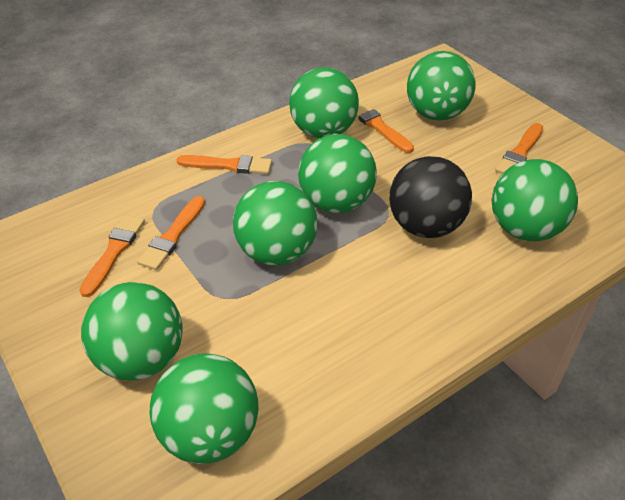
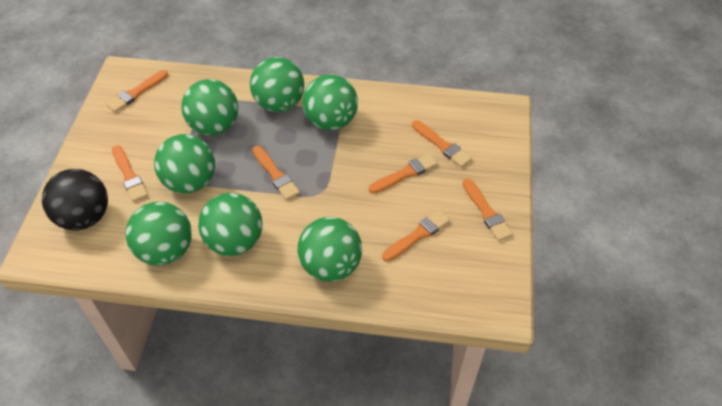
orange brush: [79,215,145,297] [137,196,205,270] [177,155,272,174] [356,102,414,153] [495,123,543,174] = 5 -> [106,70,168,112] [112,145,148,202] [252,146,300,200] [369,153,438,194] [382,210,450,261] [412,120,472,167] [463,178,513,241] = 7

